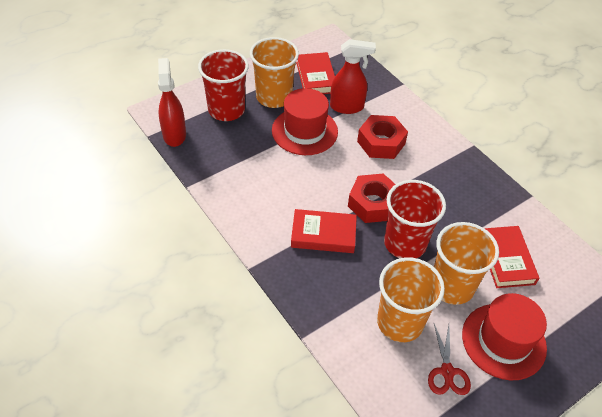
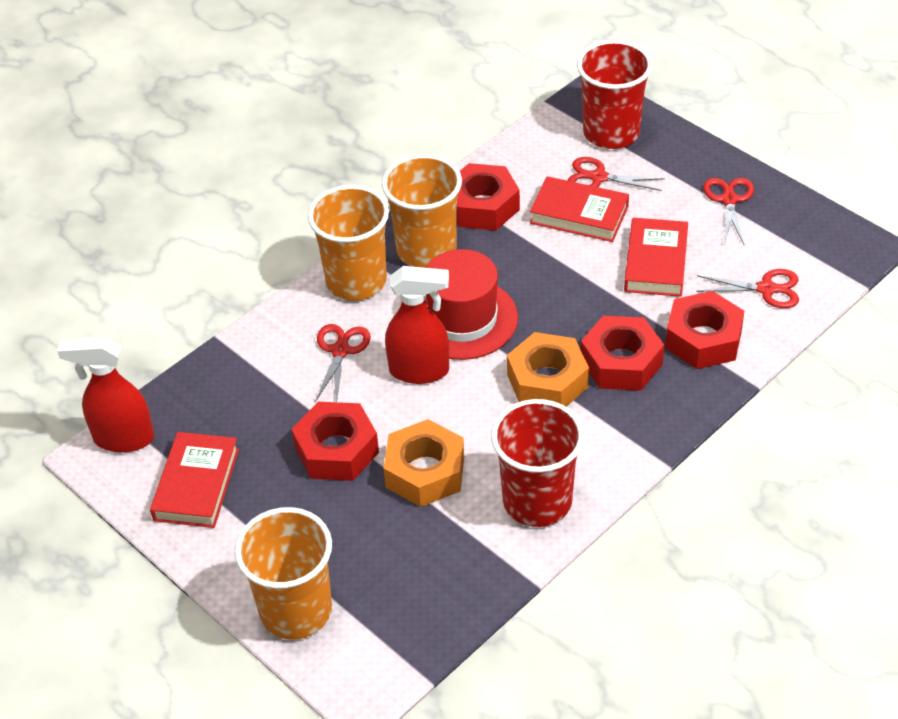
orange nut: none = 0 -> [384,419,464,507] [507,332,589,407] = 2
red hat: [272,88,338,155] [462,293,547,380] = 2 -> [425,249,518,360] = 1
red nut: [348,173,396,223] [357,115,408,159] = 2 -> [292,402,379,481] [457,163,520,231] [581,316,664,391] [665,291,744,369] = 4
red scissors: [428,324,471,395] = 1 -> [315,324,371,402] [568,157,665,191] [696,269,799,308] [703,178,754,244] = 4

